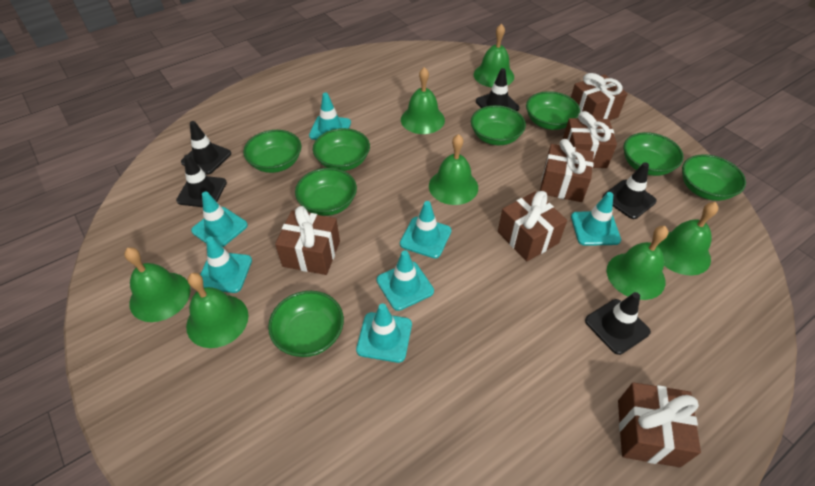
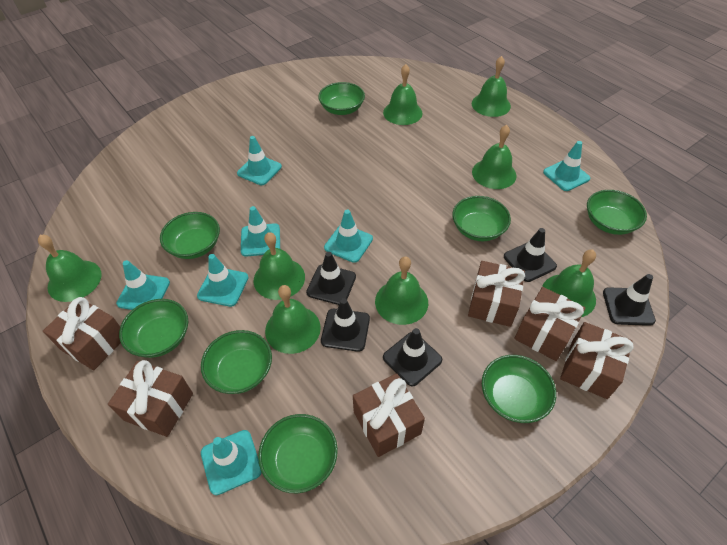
green bell: [124,247,191,322] [186,273,249,348] [401,67,445,134] [429,134,478,205] [474,24,514,87] [607,226,668,300] [657,202,718,276] = 7 -> [38,235,101,302] [254,232,305,300] [265,285,321,354] [375,256,428,325] [383,64,423,125] [472,56,511,117] [472,125,516,189] [542,250,596,317] = 8

